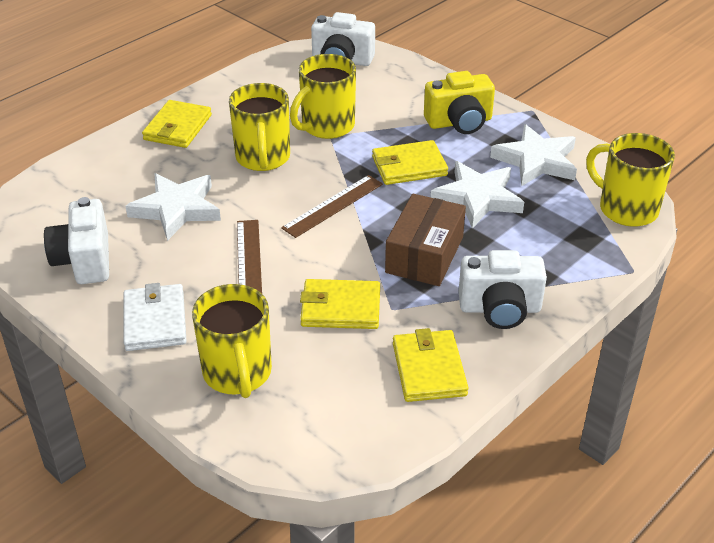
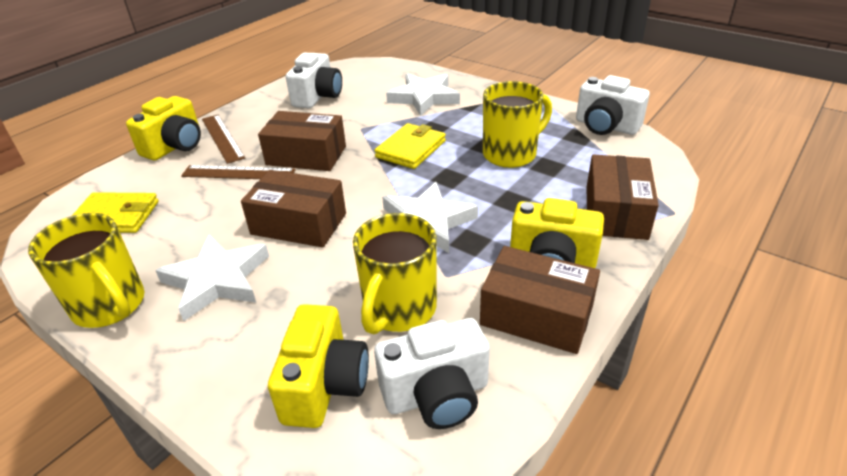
brown box: [385,194,466,286] = 1 -> [241,170,346,247] [258,111,346,171] [480,246,600,354] [586,154,659,240] = 4
white wallet: [124,283,187,351] = 1 -> none = 0
yellow camera: [424,71,495,134] = 1 -> [126,96,201,160] [268,304,369,428] [510,198,604,268] = 3
yellow mug: [192,284,272,398] [229,83,290,171] [290,54,356,139] [586,133,675,227] = 4 -> [28,213,144,328] [353,213,437,334] [483,81,552,168] = 3
yellow wallet: [142,100,212,148] [300,279,380,329] [372,140,448,185] [393,328,468,402] = 4 -> [72,192,159,233] [374,123,446,169] = 2

